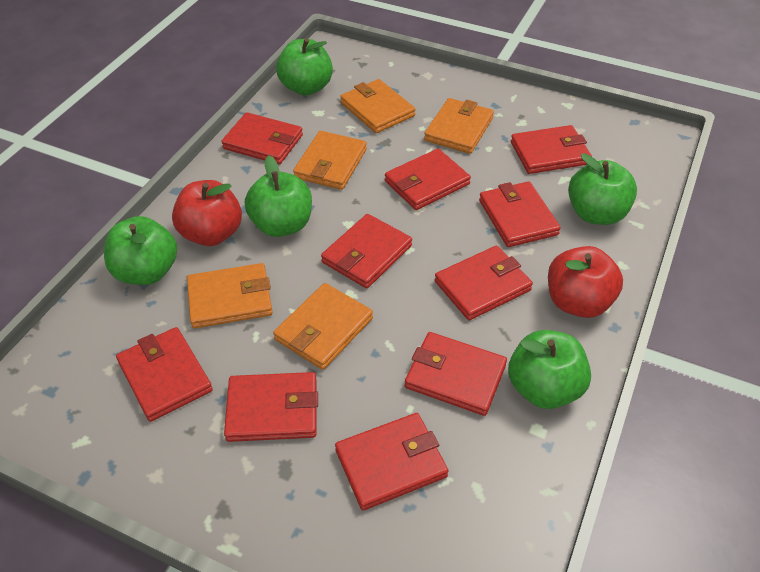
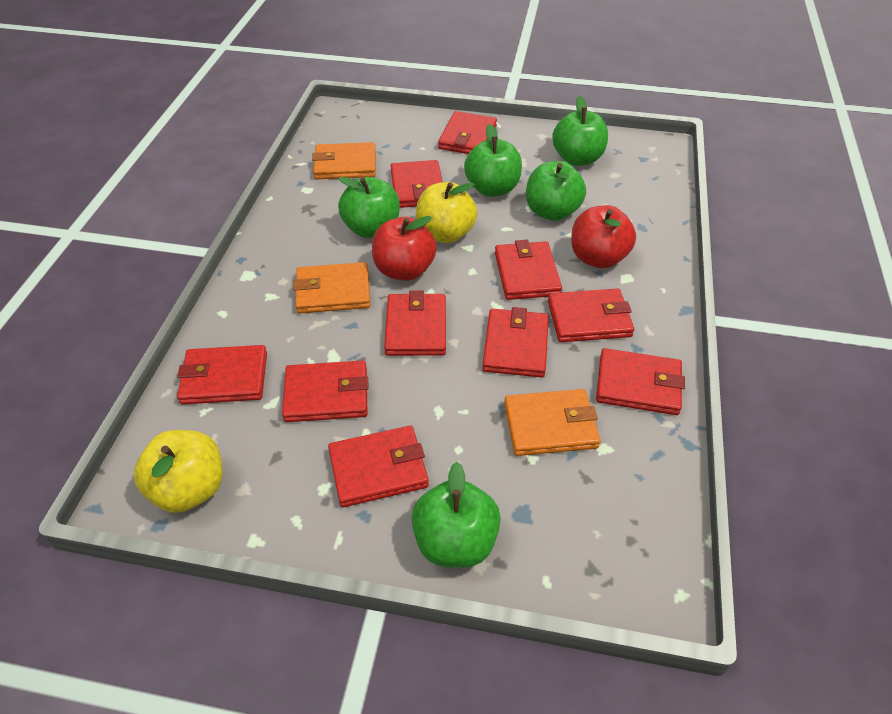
orange wallet: [187,263,273,328] [273,283,373,370] [293,131,367,190] [340,79,415,133] [424,98,494,154] = 5 -> [293,262,370,314] [312,142,376,179] [504,389,601,456] = 3
yellow apple: none = 0 -> [133,430,223,513] [416,182,477,243] = 2

